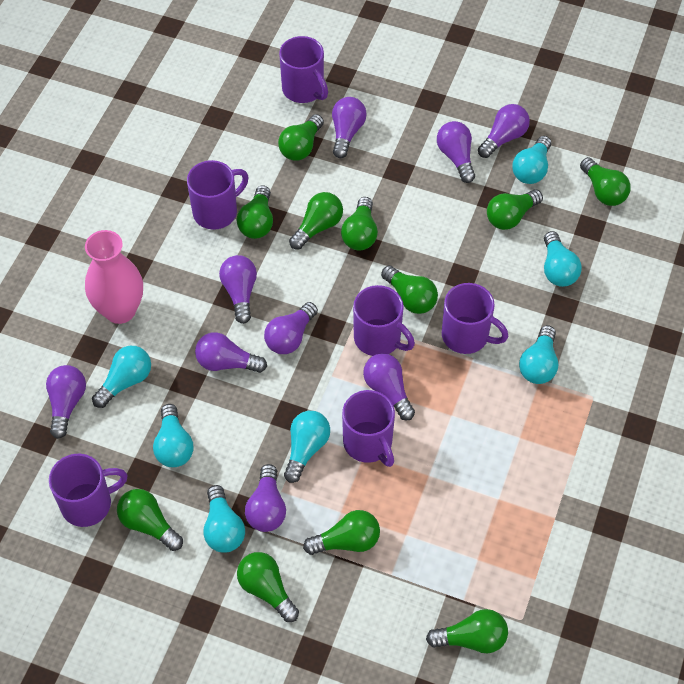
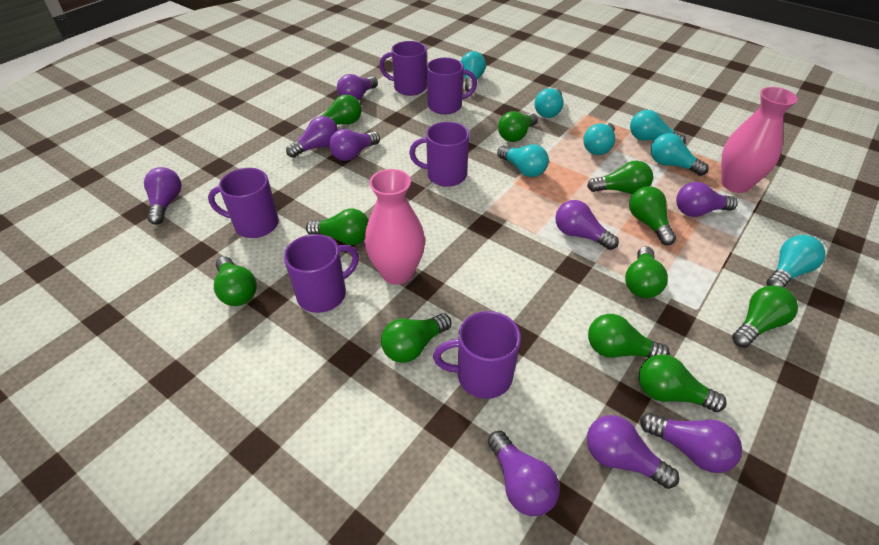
pink vase: [85,230,143,324] = 1 -> [364,169,425,285] [721,87,798,193] = 2

